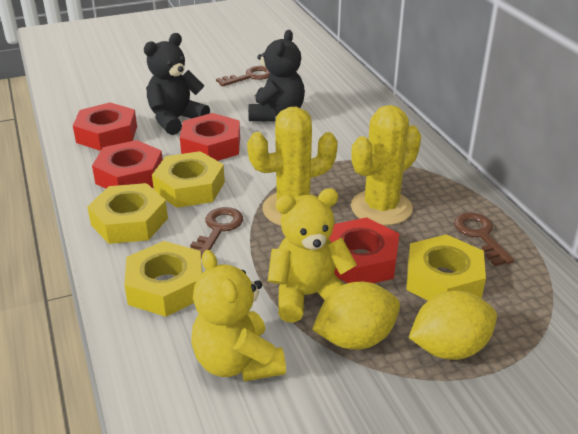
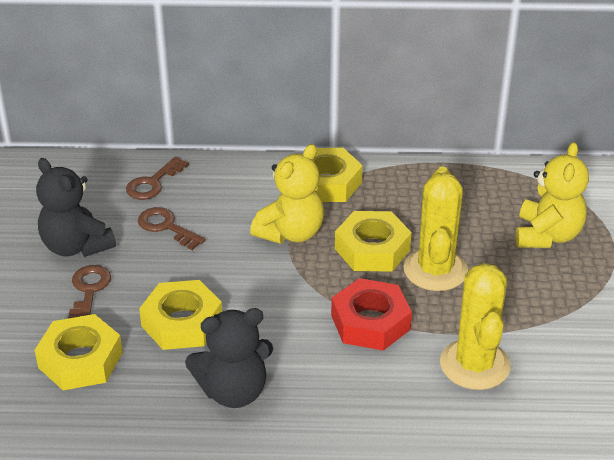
red nut: [73,102,137,151] [92,140,163,189] [180,113,240,161] [329,217,400,283] = 4 -> [331,278,412,351] = 1
yellow lemon: [312,282,400,350] [409,291,497,360] = 2 -> none = 0

